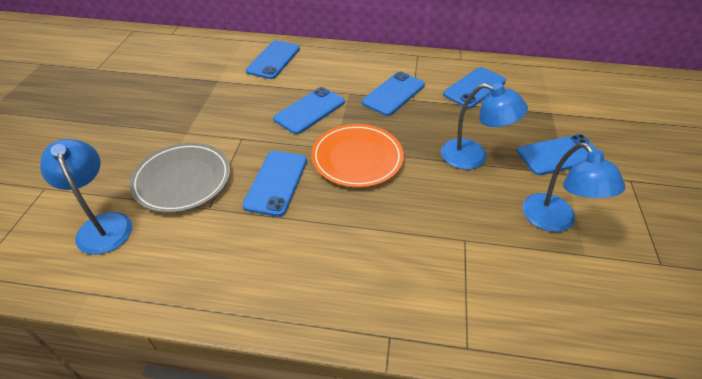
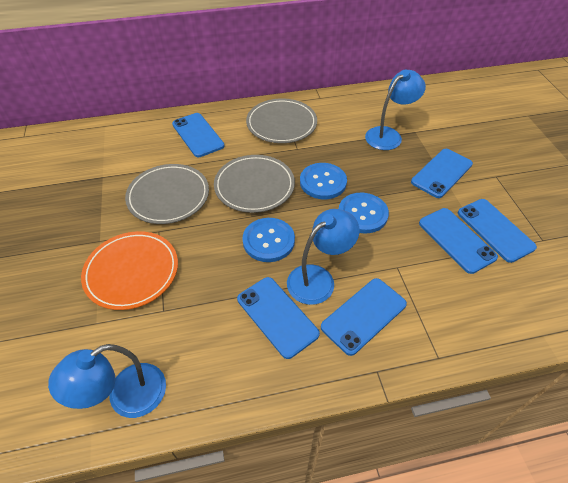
blue button: none = 0 -> [242,218,295,262] [300,163,347,199] [339,193,389,233] = 3
grey plate: [130,143,230,213] = 1 -> [125,164,209,224] [214,155,295,213] [246,98,317,143] = 3

